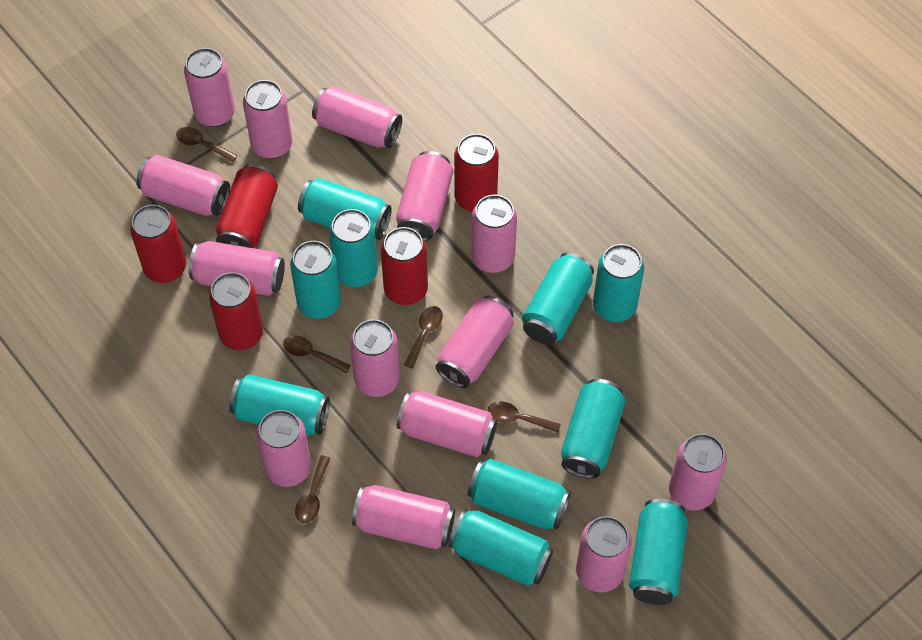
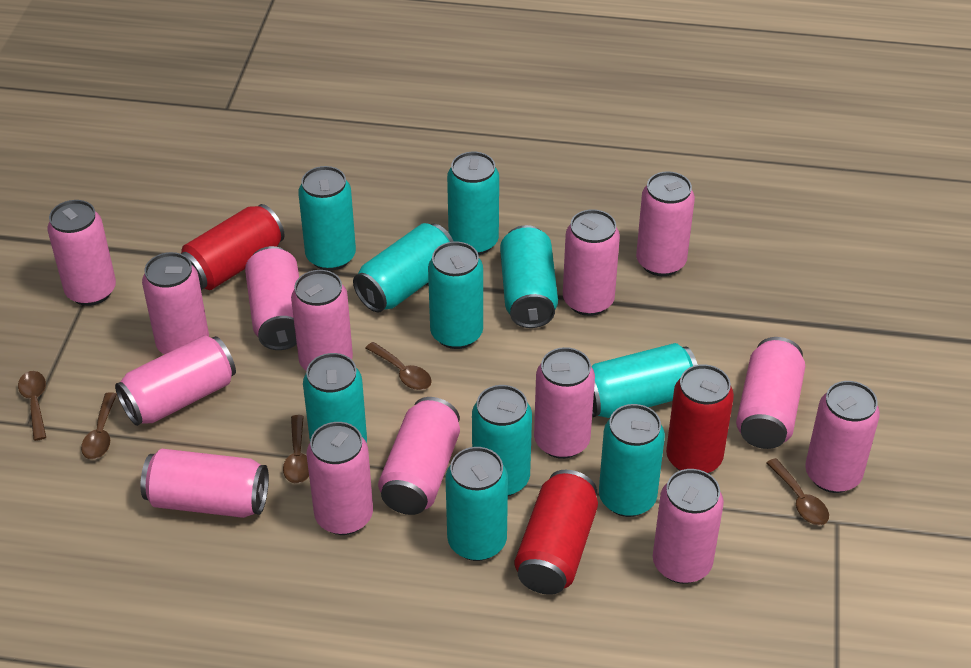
red can: [130,205,186,283] [209,272,263,350] [216,164,278,248] [381,227,428,305] [454,134,499,212] = 5 -> [181,204,285,290] [515,470,598,595] [666,364,734,473] = 3

